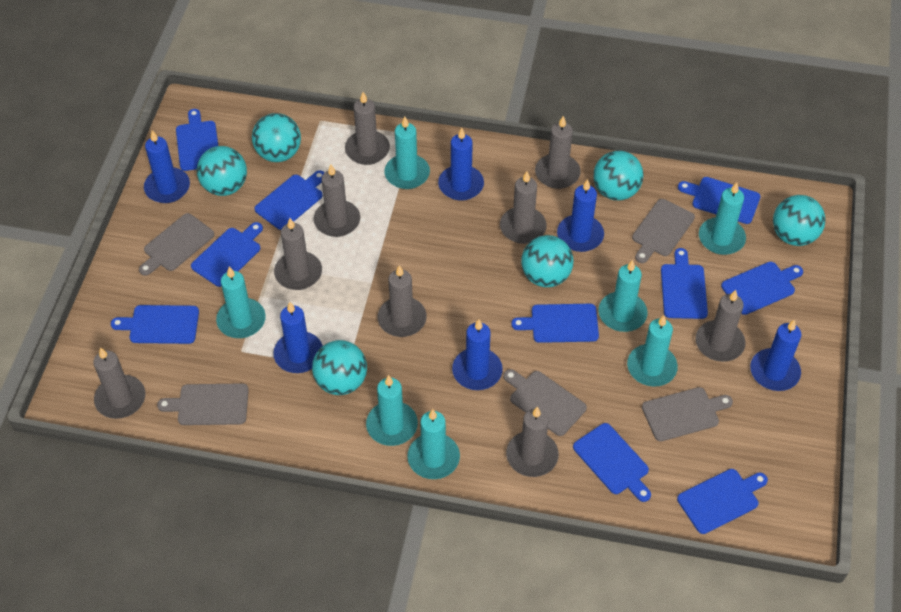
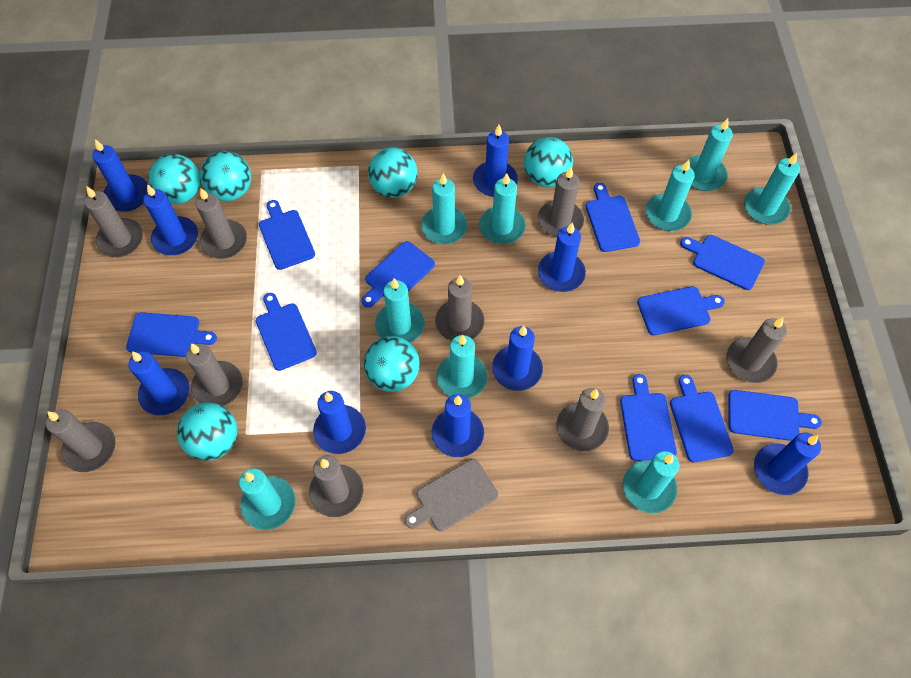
blue candle: [144,130,190,203] [273,302,323,373] [438,128,484,201] [452,319,503,390] [557,179,604,252] [750,319,801,391] = 6 -> [92,139,148,212] [128,351,190,415] [143,184,198,255] [313,391,366,454] [432,394,484,457] [473,125,518,197] [492,326,543,391] [538,222,586,292] [754,433,821,495] = 9
grey cutting board: [139,213,214,276] [157,383,249,425] [503,369,587,436] [632,199,695,263] [642,387,733,441] = 5 -> [405,459,498,531] = 1
turquoise candle: [216,267,266,338] [366,375,418,446] [384,117,430,189] [407,409,460,479] [598,260,647,332] [627,315,678,387] [699,182,746,255] = 7 -> [239,468,296,530] [375,278,424,343] [421,173,468,244] [437,335,487,399] [479,173,526,244] [623,451,680,513] [646,160,695,231] [688,118,733,191] [744,153,800,225] = 9

